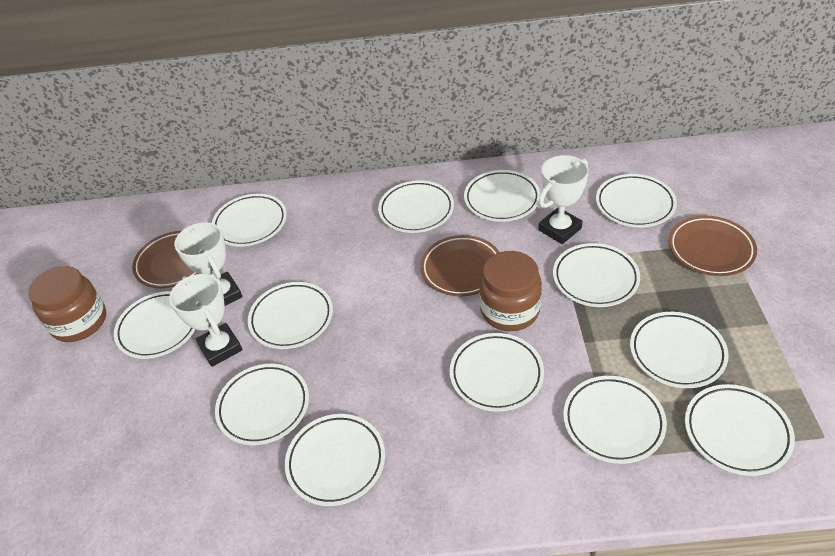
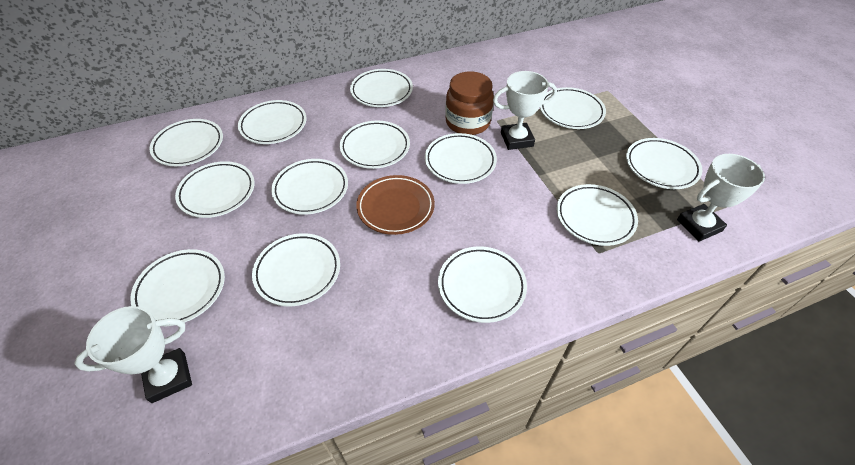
brown jar: [28,266,106,342] [479,251,542,331] = 2 -> [445,71,494,135] = 1
brown plate: [132,231,197,288] [420,235,499,296] [669,216,757,276] = 3 -> [356,175,435,235] = 1

